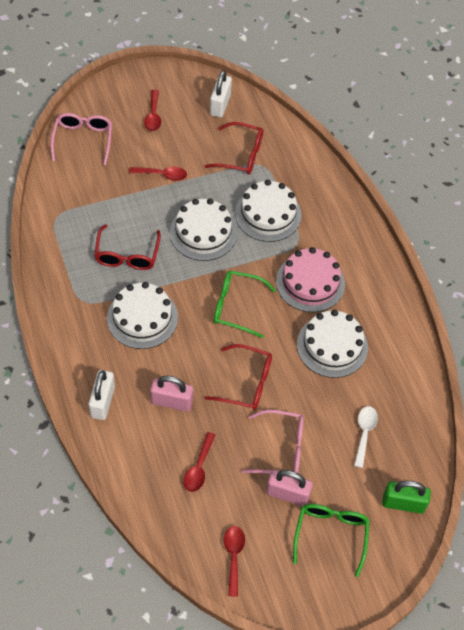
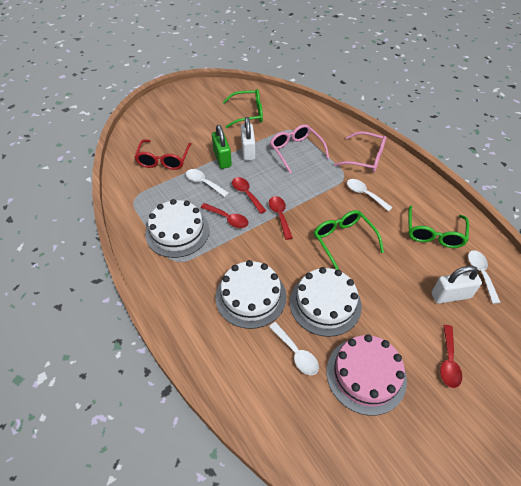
green glasses: [214,271,276,338] [293,504,370,577] = 2 -> [223,89,263,128] [314,210,384,270] [408,206,469,248] = 3
pink padlock: [150,376,193,412] [266,470,313,506] = 2 -> none = 0
red glasses: [94,224,161,270] [205,122,263,174] [205,344,272,410] = 3 -> [134,139,192,170] = 1
white cake: [107,282,178,349] [170,198,237,261] [235,180,301,242] [297,310,368,378] = 4 -> [145,199,210,258] [216,260,286,329] [290,267,362,337] = 3
white spoon: [354,406,378,468] = 1 -> [186,169,229,197] [269,322,319,375] [347,179,393,211] [468,250,501,304] = 4

